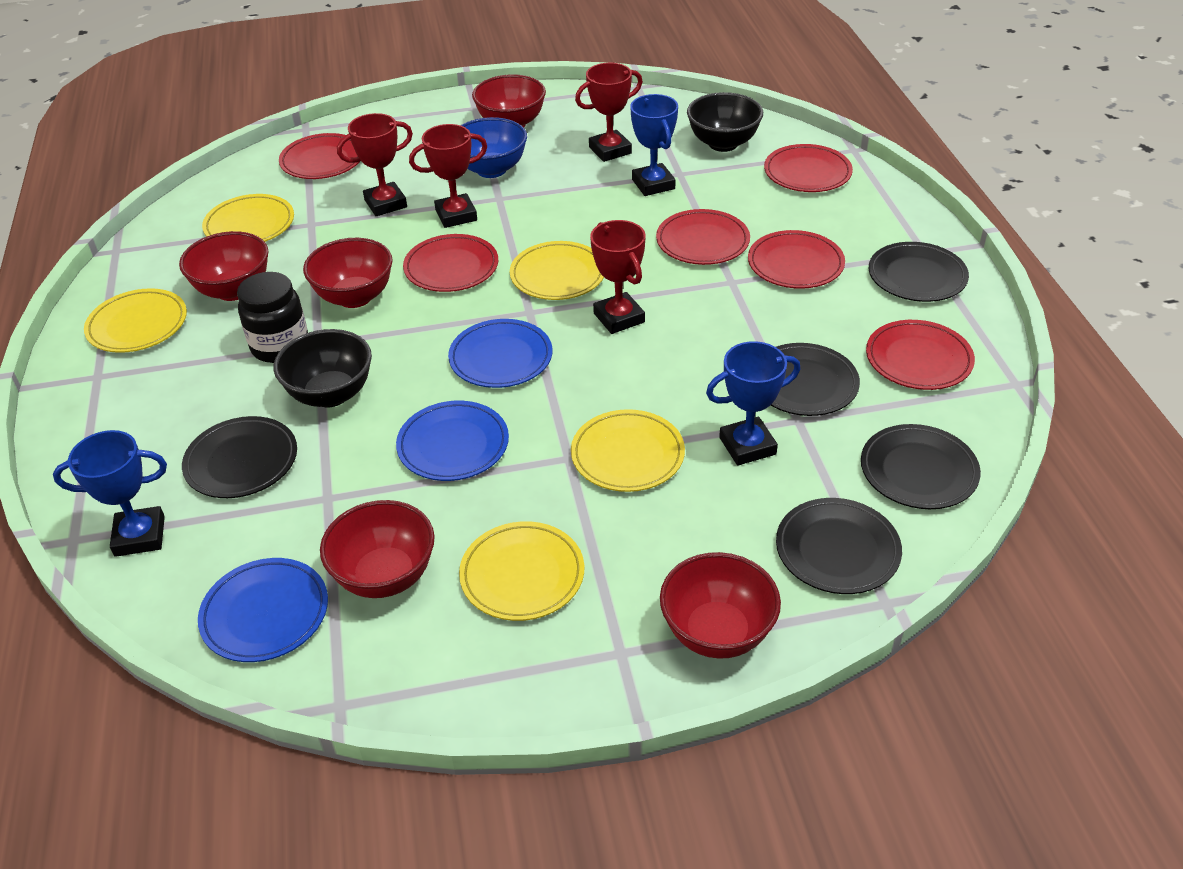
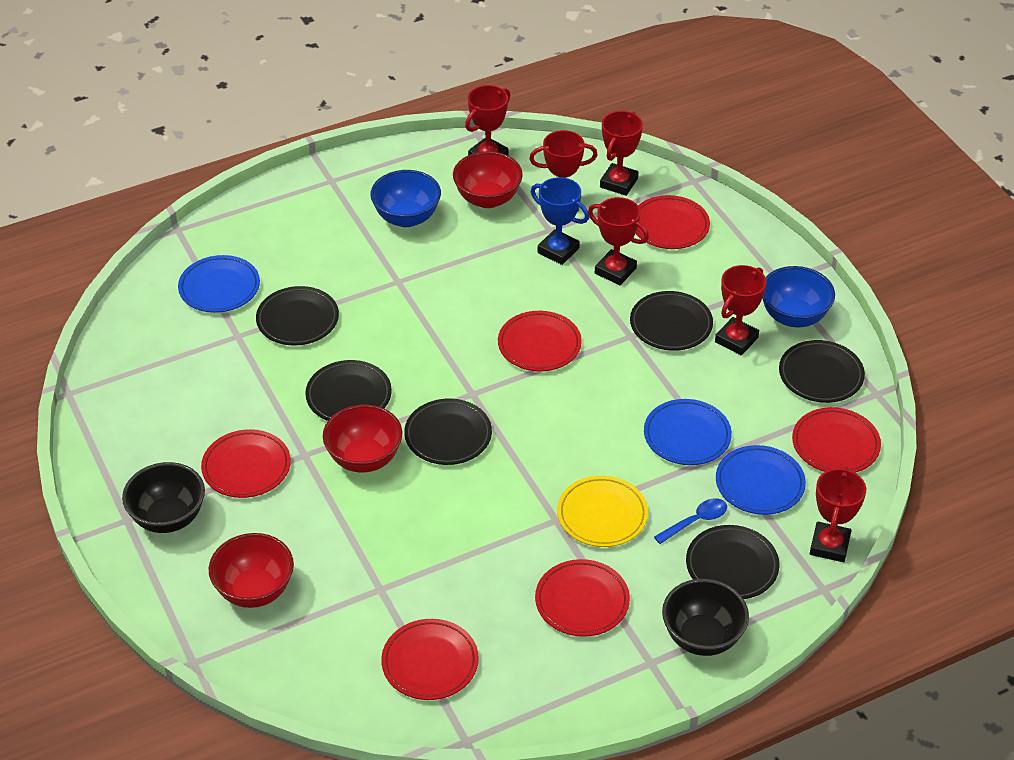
black jar: [237,272,308,363] = 1 -> none = 0
black plate: [182,416,297,498] [771,343,860,416] [776,498,902,594] [861,424,981,509] [869,242,969,302] = 5 -> [256,286,339,346] [305,360,392,421] [404,399,492,465] [630,291,713,351] [686,525,779,599] [779,340,865,403] = 6
blue bowl: [461,117,527,178] = 1 -> [371,170,441,227] [763,266,835,328] = 2
blue spoon: none = 0 -> [654,498,727,544] = 1
blue trophy: [53,430,167,557] [630,94,678,196] [706,341,800,466] = 3 -> [531,177,589,265] = 1
red bowl: [179,231,268,301] [303,238,393,308] [320,500,435,598] [472,75,546,128] [660,552,781,659] = 5 -> [209,533,294,608] [323,405,402,472] [453,151,523,208] = 3
red trophy: [337,113,413,216] [409,124,487,228] [575,63,643,162] [590,220,646,334] = 4 -> [465,85,510,155] [529,130,598,212] [588,197,649,285] [600,111,643,196] [715,265,766,356] [810,466,866,562] = 6
yellow plate: [84,288,187,353] [202,194,294,242] [459,521,584,621] [510,241,604,300] [571,409,685,492] = 5 -> [557,476,648,547] = 1

